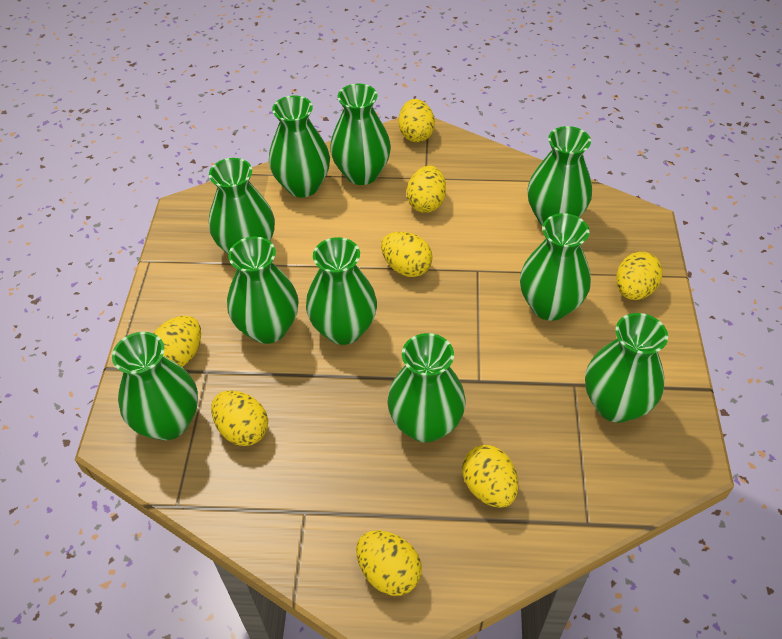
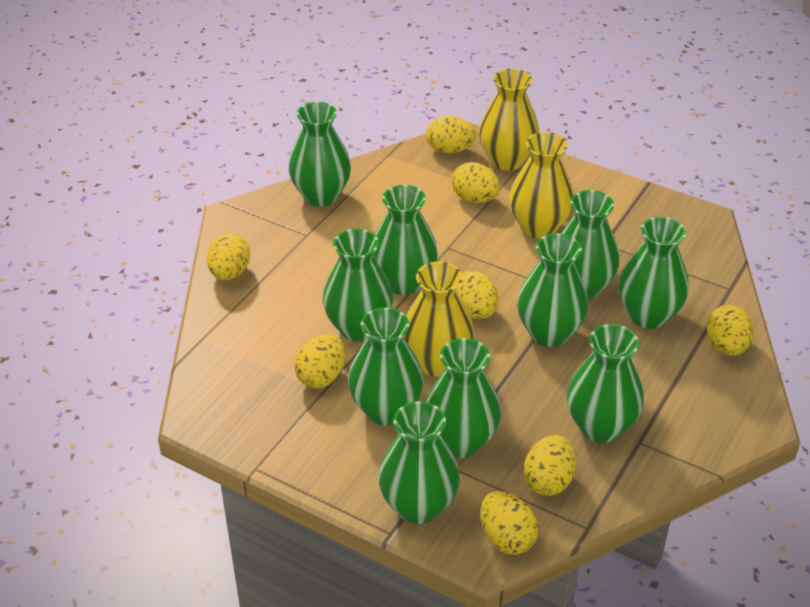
yellow vase: none = 0 -> [404,261,474,377] [479,69,539,171] [509,132,574,239] = 3

